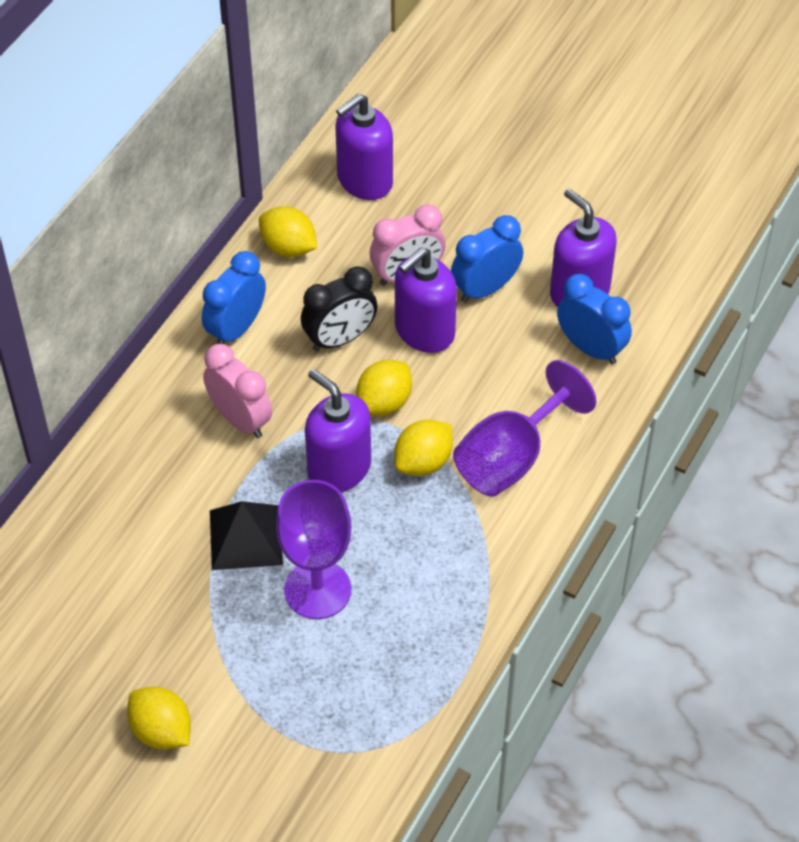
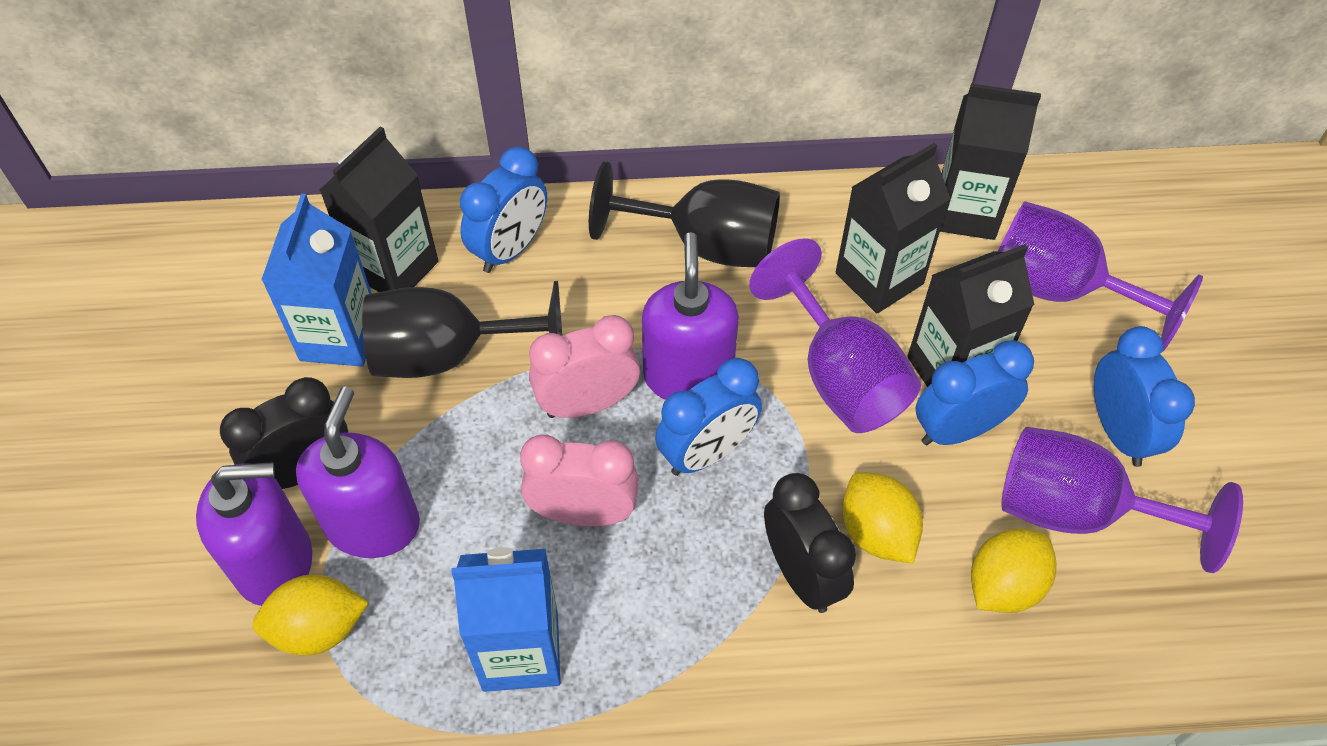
black carton: none = 0 -> [320,126,438,292] [836,143,951,313] [907,244,1034,387] [940,84,1041,240] = 4
black clock: [301,266,377,351] = 1 -> [220,377,348,489] [764,473,856,613] = 2
black goblet: none = 0 -> [362,281,562,378] [589,161,780,267] = 2
black pyramid: [210,501,283,570] = 1 -> none = 0
blue carton: none = 0 -> [261,194,372,367] [452,547,560,692] = 2
blue clock: [202,251,266,344] [451,215,523,303] [557,274,632,364] = 3 -> [460,147,547,273] [655,358,762,476] [916,340,1034,445] [1094,326,1195,467] = 4
purple goblet: [276,480,351,619] [453,360,597,497] = 2 -> [749,238,921,433] [998,201,1203,351] [1001,427,1243,573] = 3
purple soap dispenser: [305,369,371,492] [335,94,393,200] [395,247,457,353] [550,188,617,307] = 4 -> [196,462,312,606] [296,387,420,558] [642,232,739,400] = 3
yellow lemon: [127,687,191,749] [259,206,317,257] [356,360,412,416] [394,420,453,476] = 4 -> [253,575,369,656] [842,472,923,563] [971,529,1056,613] = 3

